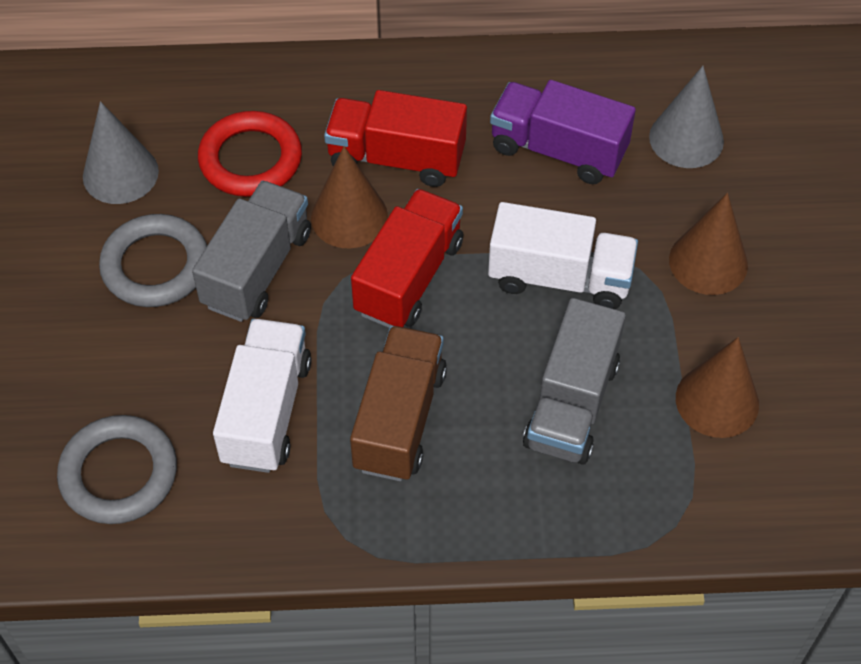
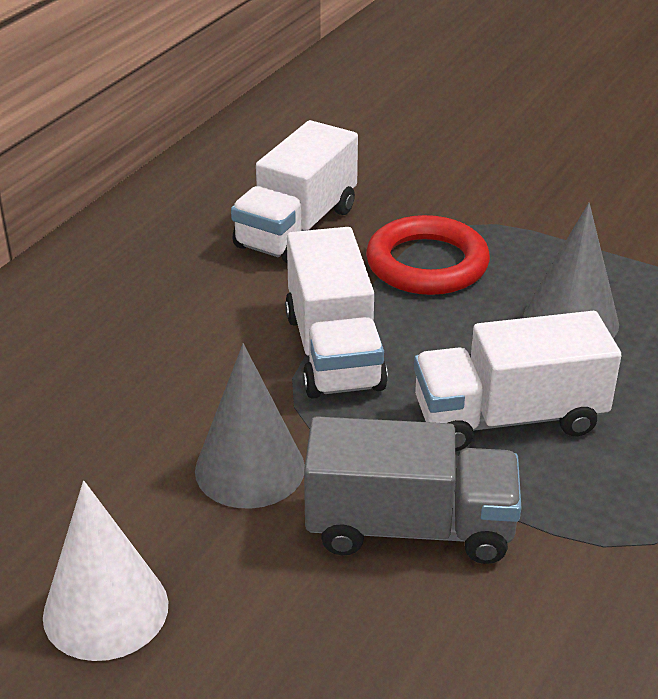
brown cone: [311,146,388,248] [669,193,748,295] [676,337,759,438] = 3 -> none = 0
brown truck: [350,326,447,481] = 1 -> none = 0
grey ring: [57,415,177,524] [99,214,207,307] = 2 -> none = 0
grey truck: [192,181,311,322] [523,298,626,465] = 2 -> [304,416,521,564] = 1
purple truck: [490,80,636,184] = 1 -> none = 0
red truck: [324,90,467,187] [351,189,463,328] = 2 -> none = 0
white cone: none = 0 -> [43,481,168,661] = 1
white truck: [213,319,311,473] [488,202,638,309] = 2 -> [231,120,358,263] [285,227,388,399] [414,311,622,452] = 3

